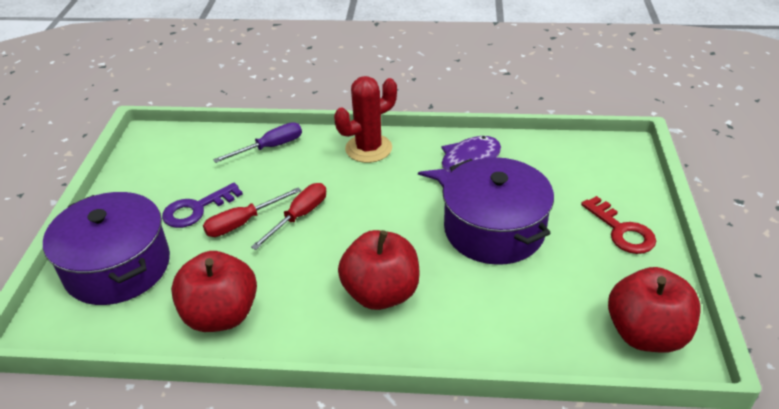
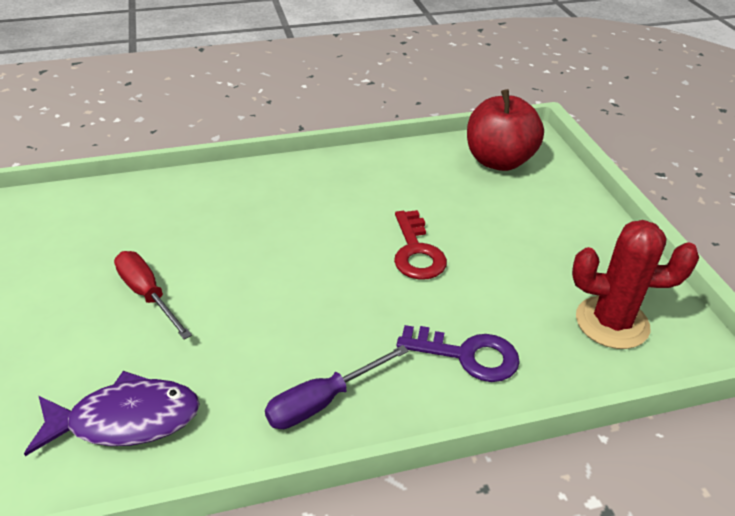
purple pot: [43,192,170,305] [442,157,554,265] = 2 -> none = 0
red apple: [171,251,257,332] [338,230,420,310] [608,267,700,353] = 3 -> [467,89,544,171] = 1
red screwdriver: [203,188,301,237] [251,183,326,250] = 2 -> [114,251,192,340] = 1

